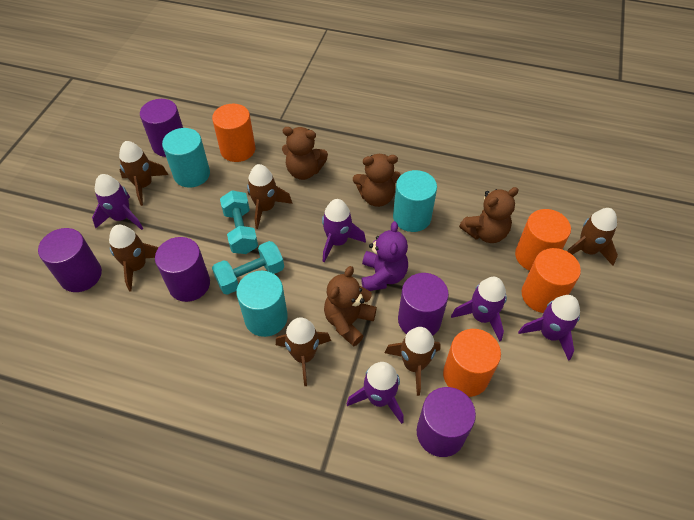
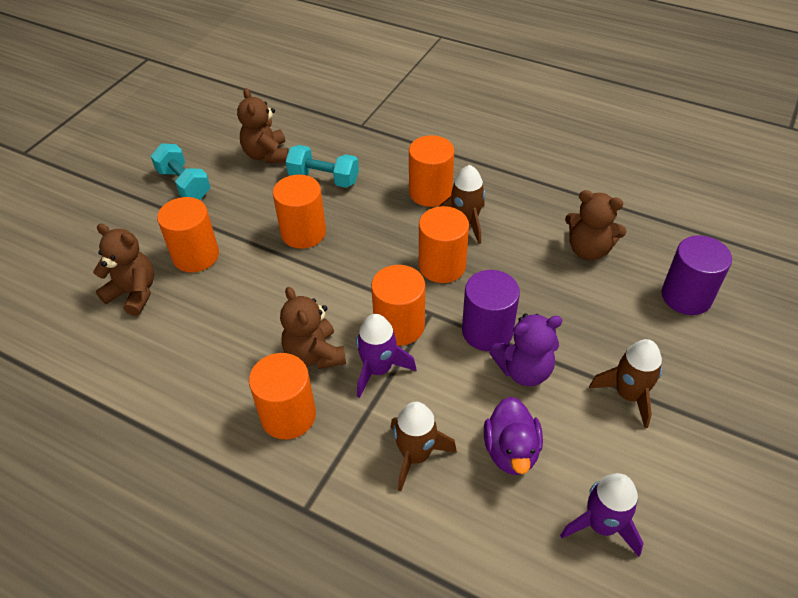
brown rocket: [109,225,159,292] [119,141,168,206] [247,164,292,229] [276,317,331,386] [385,327,441,396] [567,208,618,266] = 6 -> [391,402,457,491] [438,165,485,244] [589,339,662,428] = 3
orange cylinder: [212,104,255,162] [443,329,501,397] [515,209,571,271] [521,248,581,313] = 4 -> [157,197,219,272] [249,353,316,440] [273,175,326,249] [371,265,425,346] [409,135,454,207] [419,206,469,283] = 6
purple cylinder: [38,228,102,292] [140,99,183,157] [155,237,210,302] [398,273,449,336] [417,387,476,457] = 5 -> [462,270,520,351] [662,235,732,315] = 2
purple duck: none = 0 -> [484,397,543,475] = 1
purple rocket: [92,174,143,230] [322,199,366,262] [347,362,404,424] [451,277,507,342] [518,295,580,361] = 5 -> [356,314,416,398] [560,473,644,557] = 2
turquoise cylinder: [162,128,210,188] [236,271,288,337] [393,170,437,232] = 3 -> none = 0

